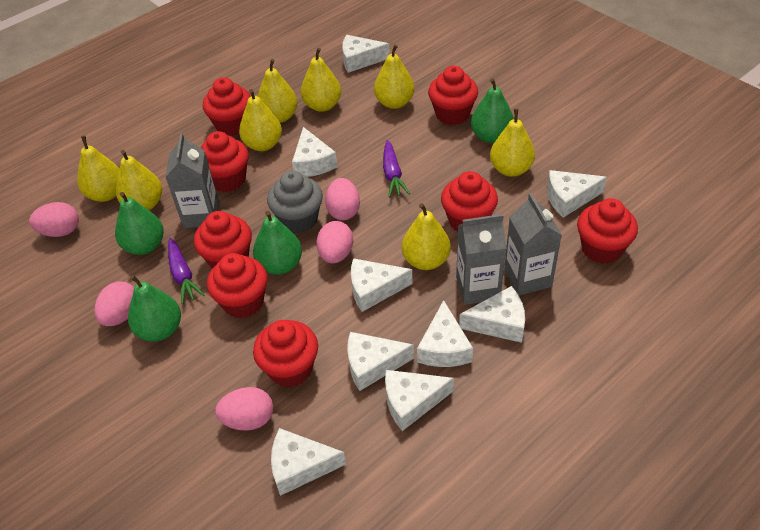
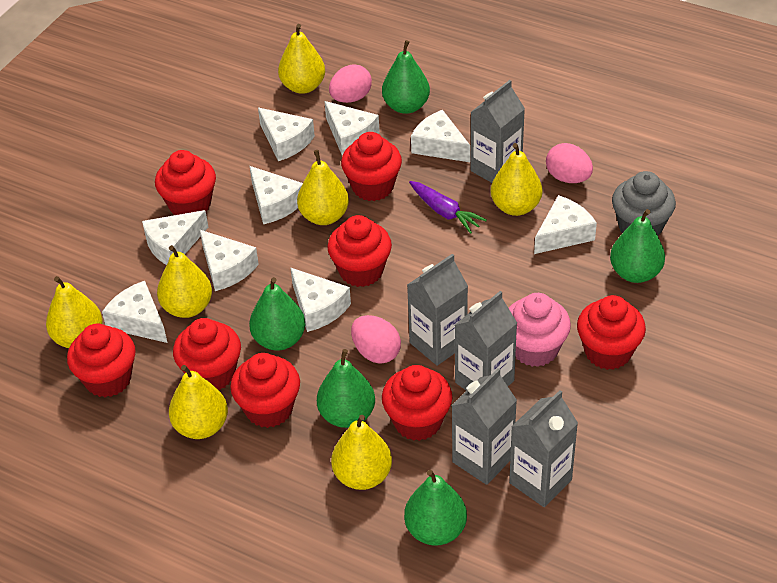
green pear: [115,192,164,255] [128,275,181,342] [253,211,302,275] [471,78,514,143] = 4 -> [249,277,305,351] [317,349,375,428] [382,40,430,114] [404,470,467,546] [610,209,665,283] = 5
grey carton: [165,133,219,228] [456,214,506,305] [504,193,562,295] = 3 -> [407,254,468,366] [452,368,517,485] [455,291,517,391] [470,80,525,183] [509,390,578,507] = 5
pink cupcake: none = 0 -> [509,293,571,367] = 1
pink egg: [29,202,79,237] [94,281,134,326] [215,387,273,431] [317,221,353,263] [325,178,360,220] = 5 -> [329,64,372,103] [351,315,401,364] [546,143,593,183] = 3
purple carrot: [168,238,205,304] [383,140,410,197] = 2 -> [409,181,487,234] = 1
yellow pear: [77,136,120,202] [116,150,162,210] [239,89,282,151] [258,59,298,123] [301,48,341,112] [374,45,415,109] [402,203,451,270] [490,109,535,177] = 8 -> [46,276,103,348] [157,245,212,318] [169,365,228,439] [278,24,325,94] [297,150,349,225] [331,415,392,490] [491,143,542,216] = 7

